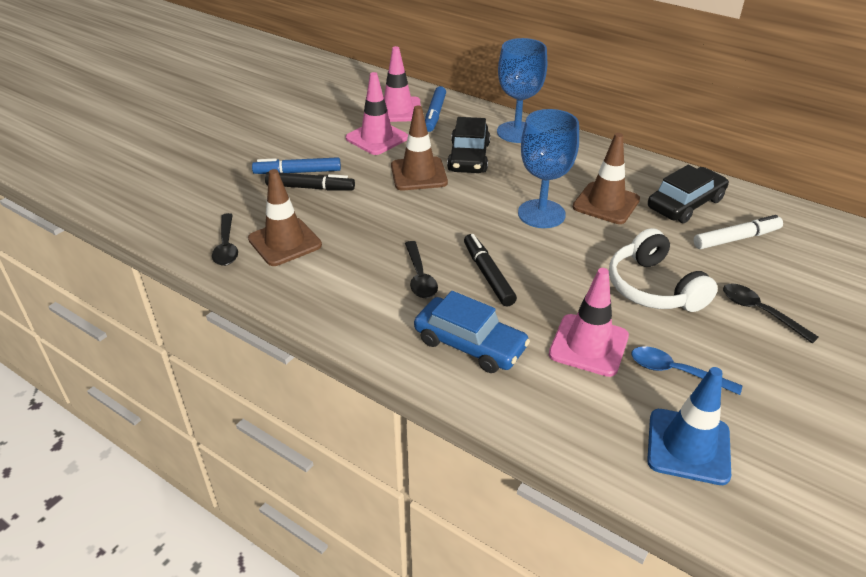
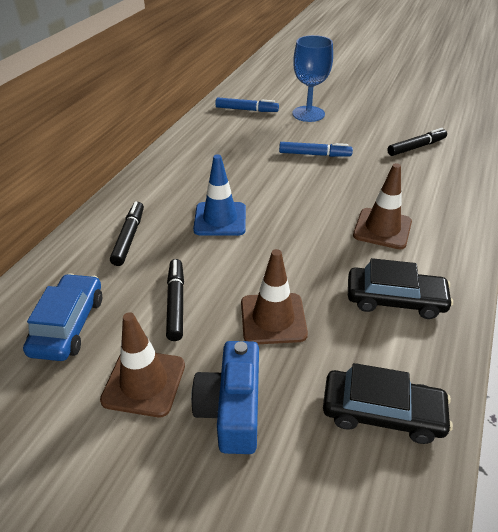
black marker: [265,172,355,191] [464,234,517,307] = 2 -> [110,201,144,266] [166,259,184,341] [387,128,447,156] = 3
black spoon: [212,213,238,266] [405,241,438,298] [723,283,819,344] = 3 -> none = 0
blue camera: none = 0 -> [191,341,259,454] = 1
blue goblet: [497,38,547,143] [518,109,579,228] = 2 -> [292,35,333,122] = 1
blue spoon: [632,346,742,395] = 1 -> none = 0
pink traffic cone: [346,72,408,155] [384,46,421,122] [549,268,629,377] = 3 -> none = 0
white headphones: [609,228,718,312] = 1 -> none = 0
white marker: [694,215,783,249] = 1 -> none = 0

